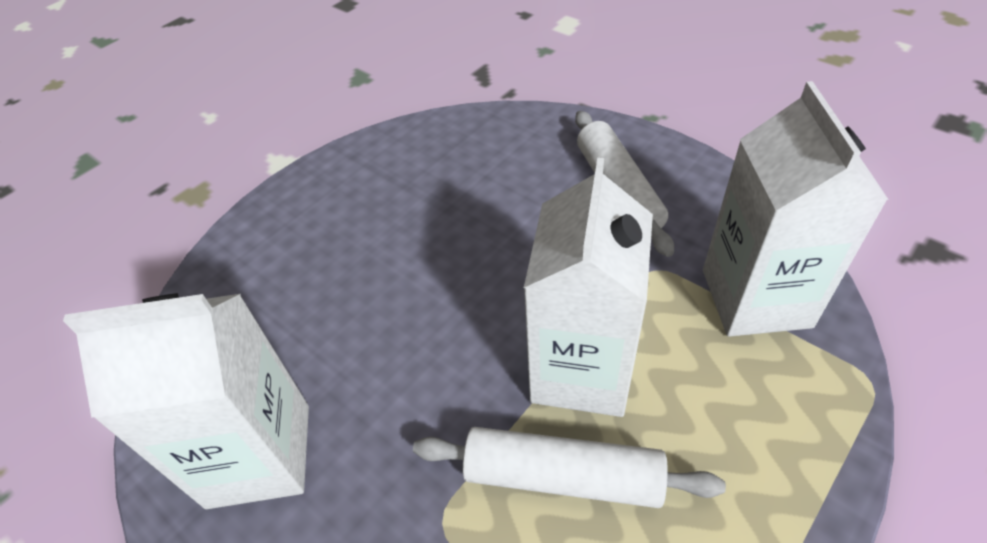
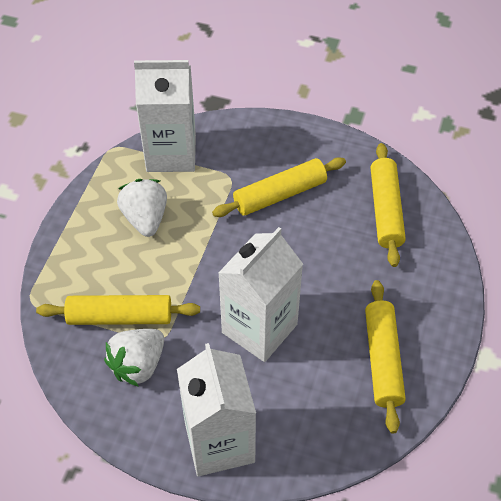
white rolling pin: [413,427,726,508] [575,111,674,257] = 2 -> none = 0
white strawberry: none = 0 -> [104,329,164,387] [117,179,167,237] = 2
yellow rolling pin: none = 0 -> [36,295,200,325] [212,157,346,217] [365,280,406,434] [371,143,406,267] = 4

